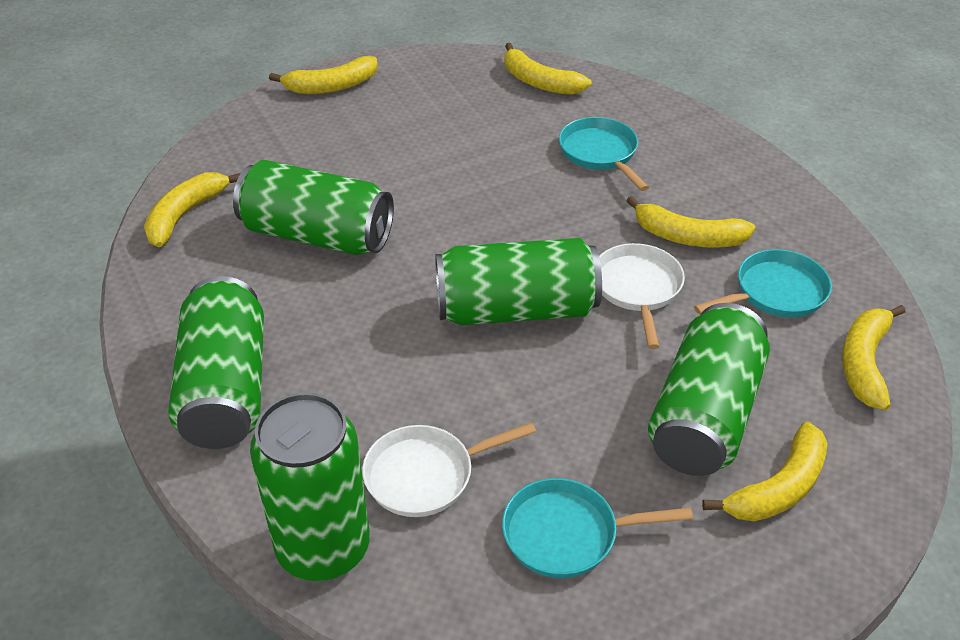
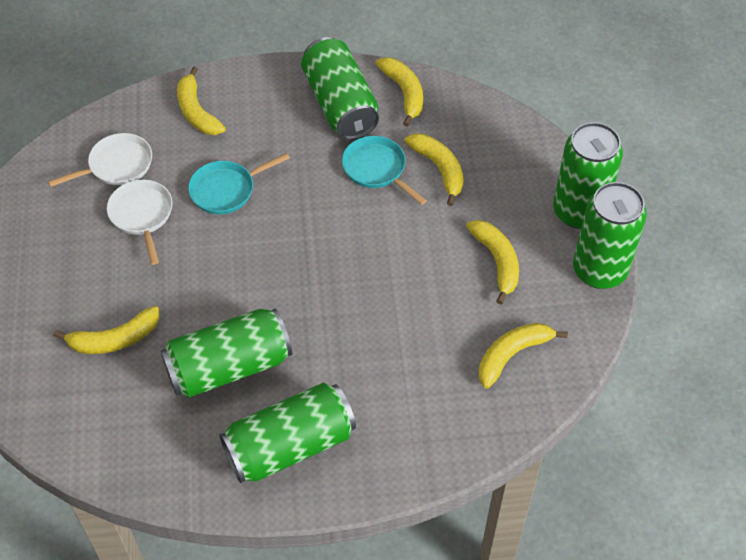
turquoise pan: [502,478,693,578] [559,117,649,191] [694,249,832,317] = 3 -> [188,153,290,214] [342,136,427,205] = 2

